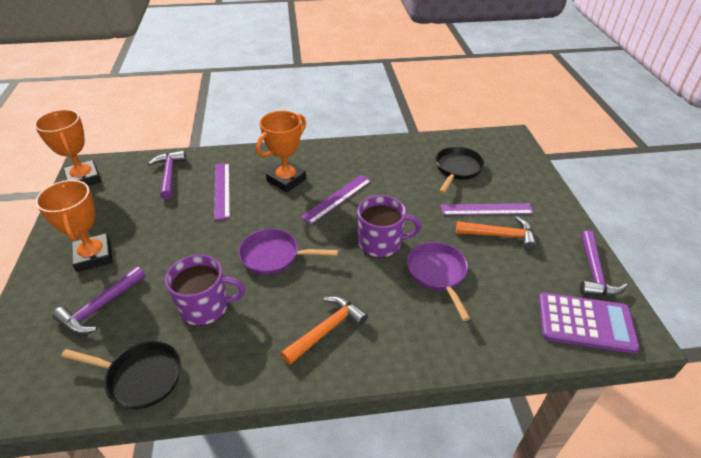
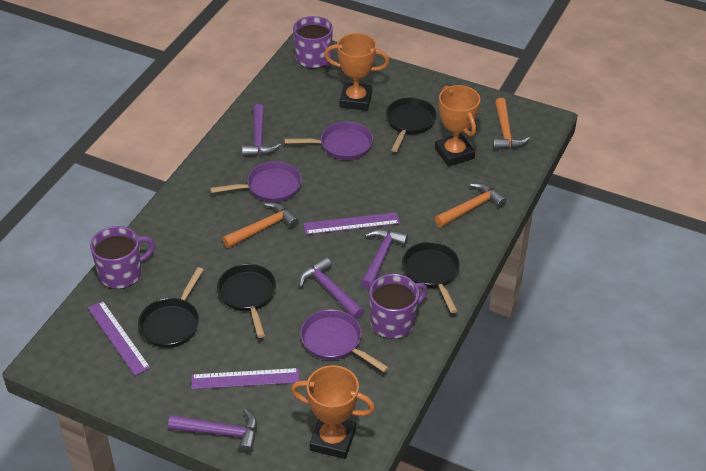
black pan: [61,341,181,409] [436,147,485,194] = 2 -> [138,267,203,348] [217,264,276,338] [386,97,437,152] [402,242,460,313] = 4
orange hammer: [280,296,368,365] [456,216,537,250] = 2 -> [222,202,299,248] [435,183,507,227] [492,98,530,150] = 3
purple calculator: [539,292,640,354] = 1 -> none = 0
purple hammer: [52,266,145,334] [148,151,186,200] [580,230,628,296] = 3 -> [168,409,257,453] [242,104,281,157] [299,257,364,319] [361,229,408,290] = 4
purple mug: [165,255,245,326] [357,195,421,258] = 2 -> [90,226,155,289] [293,16,333,69] [369,274,428,339] = 3
purple pan: [238,229,338,275] [407,242,471,321] = 2 -> [210,161,302,202] [284,121,373,160] [300,309,389,372] = 3

